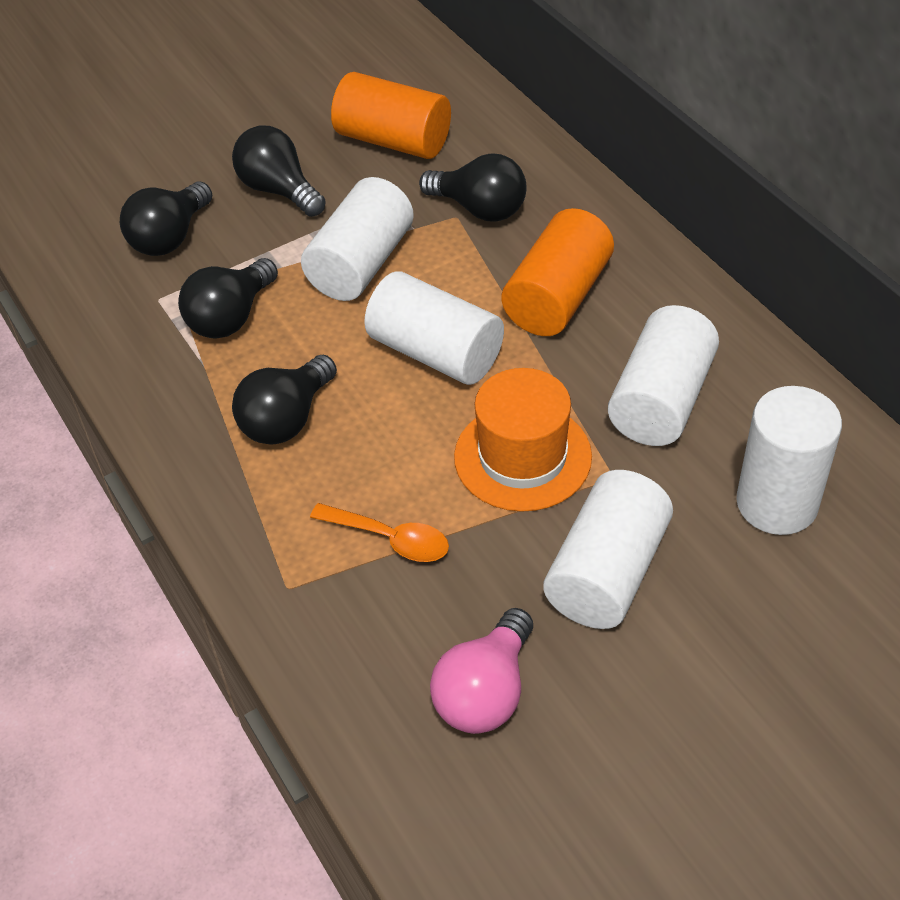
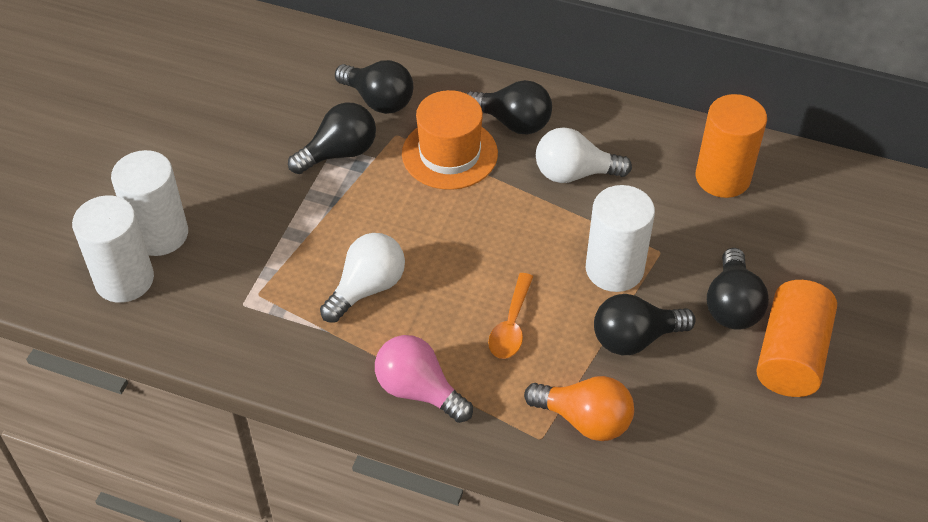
orange light bulb: none = 0 -> [524,376,634,441] = 1
white cylinder: [301,177,414,301] [364,271,504,385] [543,470,673,629] [608,305,719,446] [736,386,842,535] = 5 -> [72,195,154,303] [111,150,188,256] [586,185,655,292] = 3
white light bulb: none = 0 -> [320,233,405,323] [536,127,632,183] = 2

